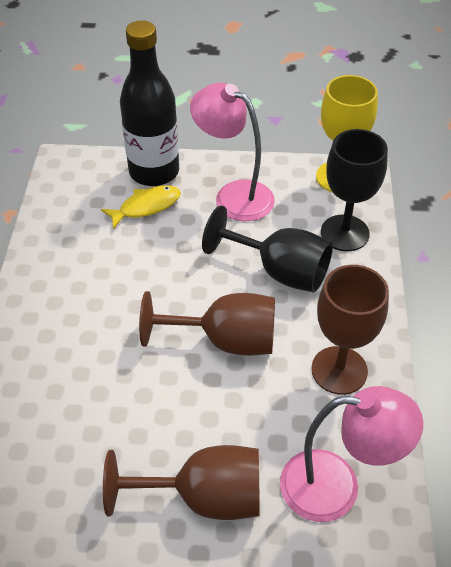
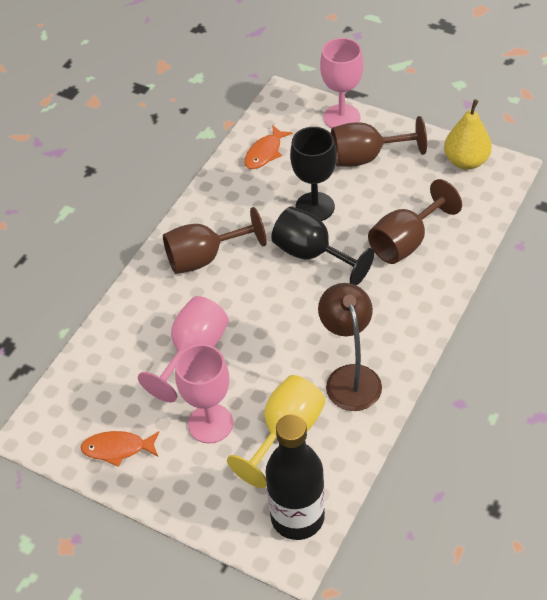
brown lamp: none = 0 -> [318,283,382,411] = 1
orange fish: none = 0 -> [80,431,159,467] [244,125,292,169] = 2
pink goblet: none = 0 -> [138,296,229,402] [175,344,233,443] [320,38,363,128] = 3
pink lamp: [190,83,275,221] [280,386,423,522] = 2 -> none = 0
yellow fish: [101,185,181,230] = 1 -> none = 0
yellow pear: none = 0 -> [444,99,492,170] = 1

